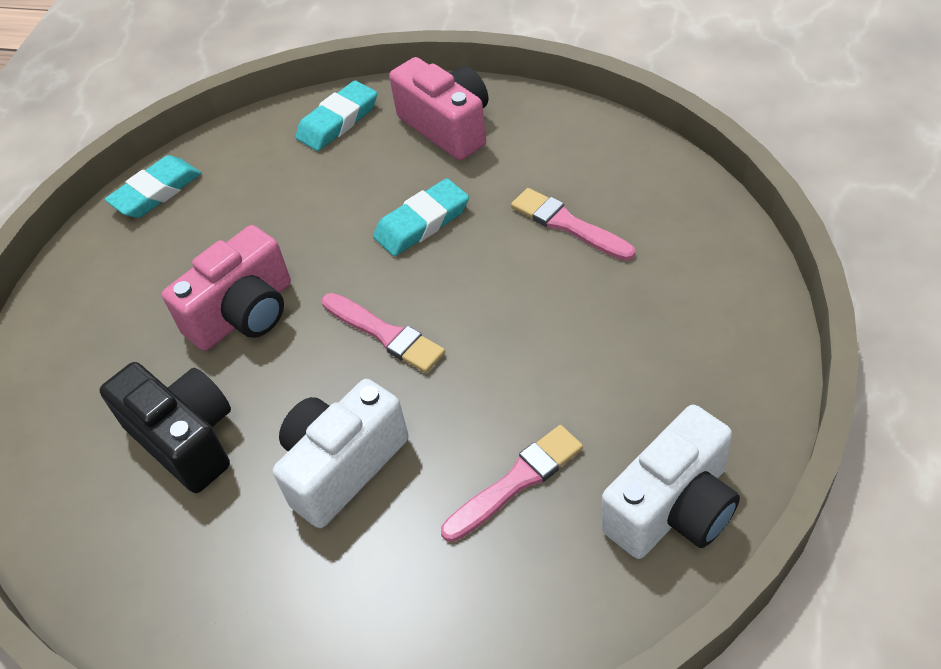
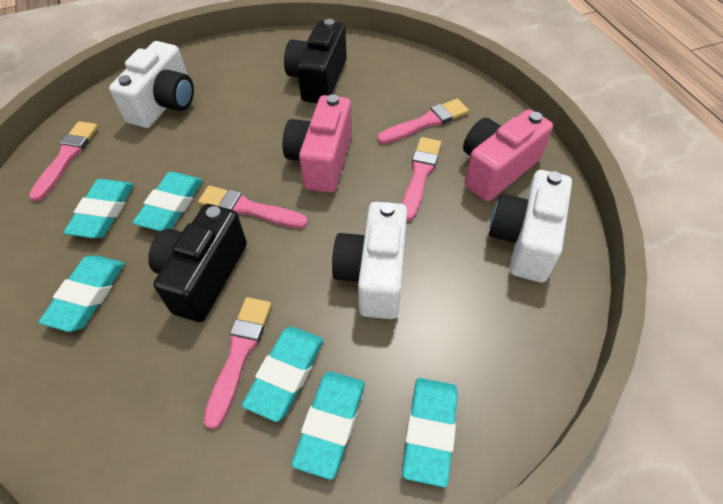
black camera: [99,362,231,493] = 1 -> [148,204,247,322] [284,19,347,103] = 2
pink brush: [322,293,445,373] [441,425,583,542] [511,188,635,261] = 3 -> [29,121,98,201] [198,186,308,228] [203,297,271,429] [377,99,469,144] [402,137,441,221] = 5
turquoise eraser: [104,155,201,218] [295,81,377,151] [373,178,469,256] = 3 -> [38,255,125,332] [63,179,134,238] [132,172,203,231] [242,327,324,422] [291,371,365,480] [402,378,458,487] = 6
white camera: [273,379,409,528] [601,405,740,559] = 2 -> [109,41,194,128] [332,202,407,319] [489,170,572,282] = 3

